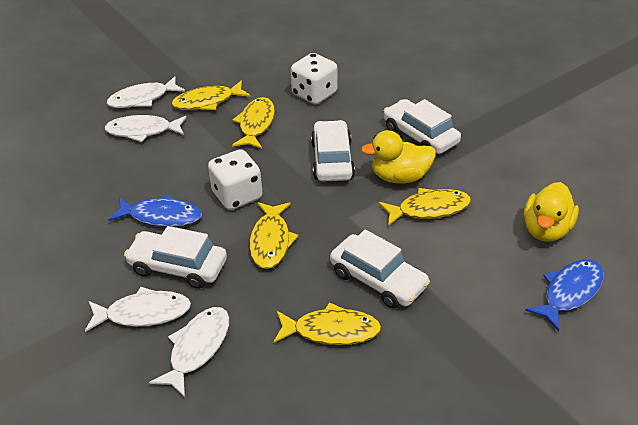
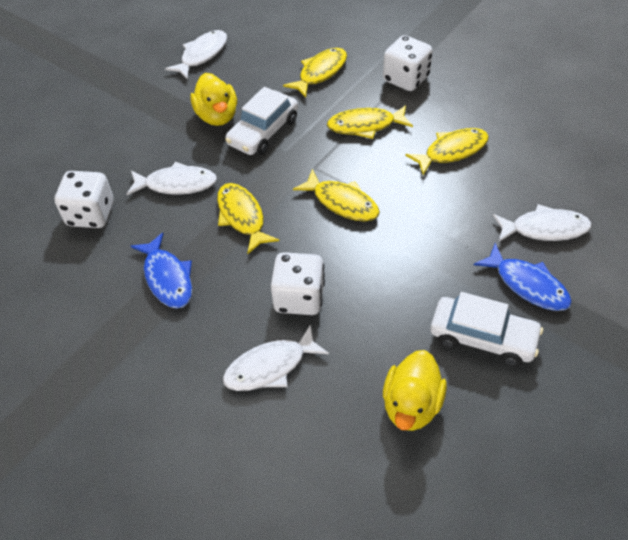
white car: [124,226,227,289] [311,120,355,181] [330,229,430,308] [384,99,461,154] = 4 -> [225,87,298,155] [430,292,543,366] = 2
white dice: [208,149,263,210] [291,53,337,104] = 2 -> [55,171,114,228] [271,252,325,315] [383,35,432,91] = 3

